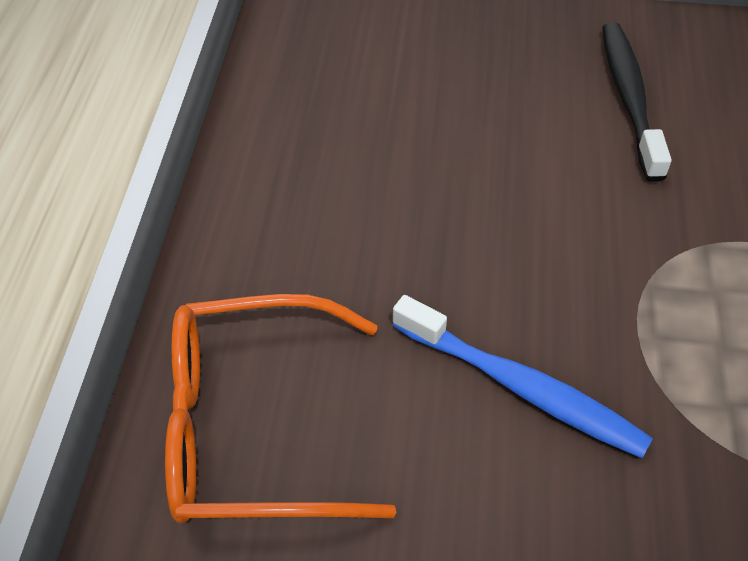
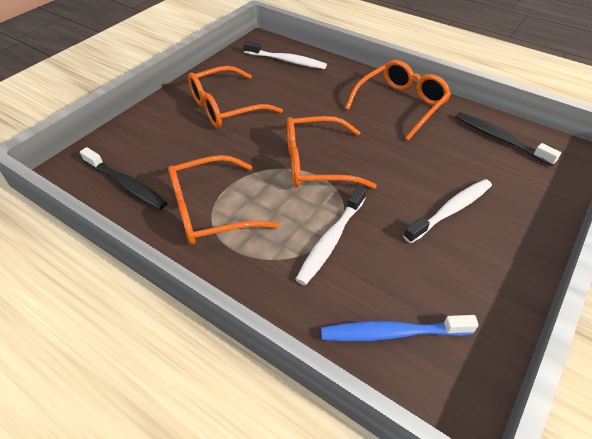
black toothbrush: [602,22,672,182] = 1 -> [80,147,167,210] [455,112,561,166] = 2
orange glasses: [165,294,396,524] = 1 -> [168,155,279,245] [188,66,283,128] [287,116,377,189] [345,60,451,140] = 4
white toothbrush: none = 0 -> [243,40,327,69] [295,186,366,285] [403,179,492,243] = 3

